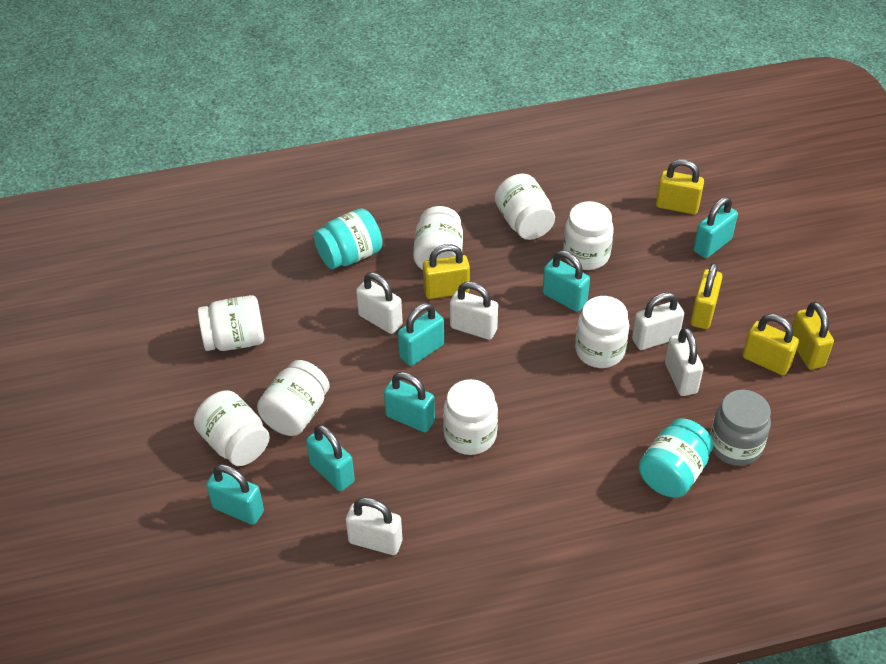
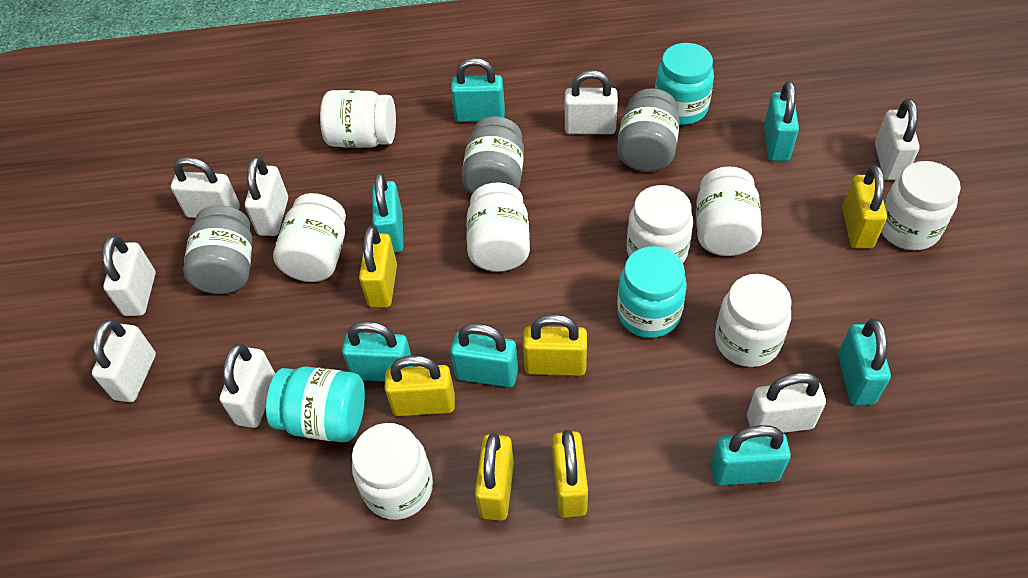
grey jar: [710,390,771,466] = 1 -> [183,205,253,294] [462,116,524,194] [617,88,680,172] = 3
turquoise jar: [314,208,382,269] [639,418,713,497] = 2 -> [266,366,365,442] [617,246,687,338] [655,43,714,125] = 3
turquoise padlock: [206,464,264,525] [306,425,355,491] [384,372,435,432] [398,303,444,366] [542,251,590,312] [693,197,738,258] = 6 -> [342,321,413,381] [372,172,404,253] [450,323,518,387] [451,58,505,122] [711,425,791,486] [764,81,799,161] [838,319,891,405] = 7
white padlock: [346,497,403,555] [356,272,403,334] [450,281,498,340] [632,292,684,350] [665,327,704,396] = 5 -> [92,319,156,402] [102,235,156,316] [171,157,240,218] [219,343,275,428] [245,156,288,236] [565,70,618,134] [747,372,826,433] [875,99,919,180] = 8
yellow padlock: [423,244,470,299] [656,159,704,214] [690,262,723,329] [743,314,799,375] [792,301,834,370] = 5 -> [359,226,397,308] [384,355,455,416] [475,433,514,521] [523,314,587,376] [552,430,588,518] [842,165,887,248] = 6

